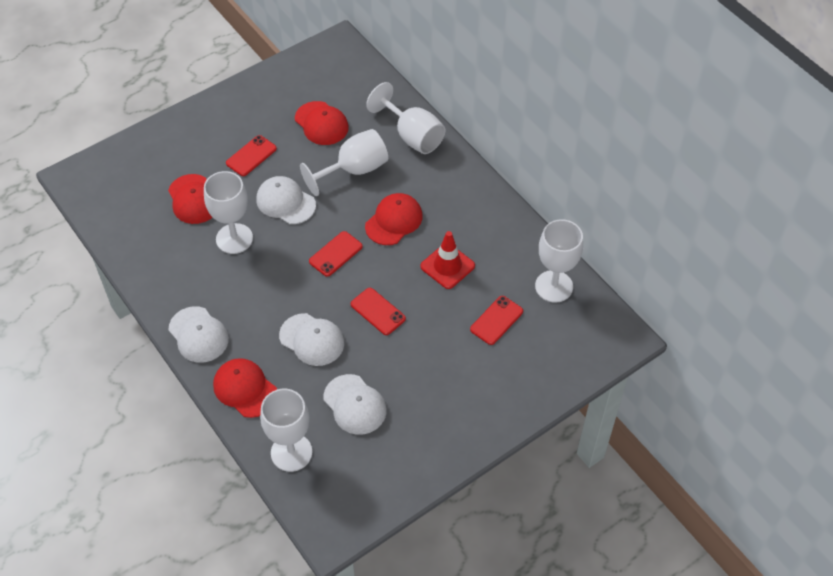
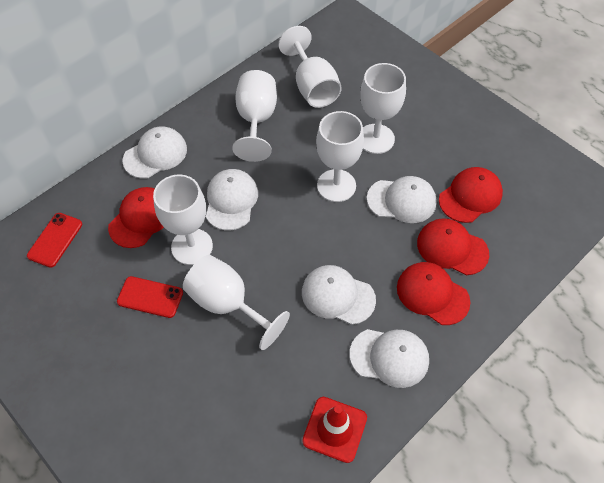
red phone: [226,135,277,176] [309,231,363,277] [351,288,406,335] [470,296,523,345] = 4 -> [27,213,82,268] [117,276,183,318] = 2
white cap: [168,306,229,363] [256,176,316,224] [279,313,344,366] [324,374,386,435] = 4 -> [122,127,187,179] [206,169,258,231] [302,265,376,325] [350,329,429,388] [367,176,437,223] = 5
white goblet: [204,171,253,254] [260,389,312,472] [300,129,388,196] [366,82,445,154] [535,219,583,303] = 5 -> [153,174,213,265] [183,255,290,350] [232,70,277,162] [278,26,342,108] [316,111,364,202] [360,63,406,154] = 6

